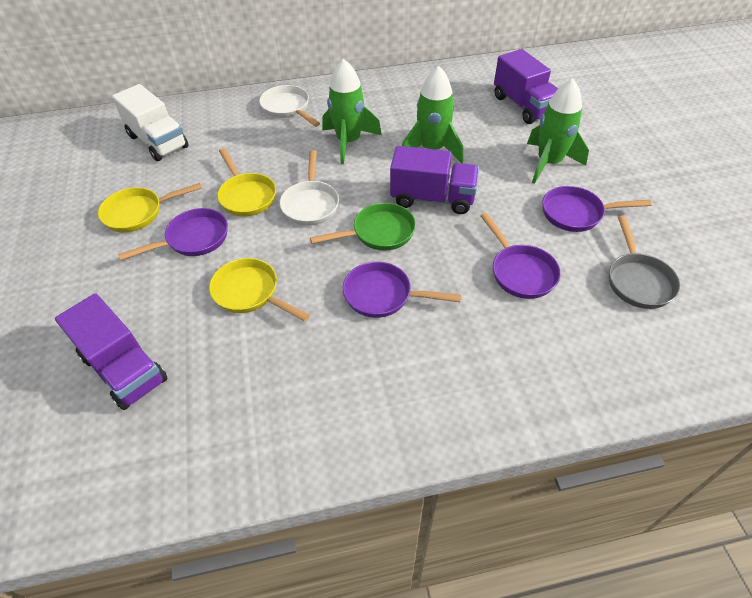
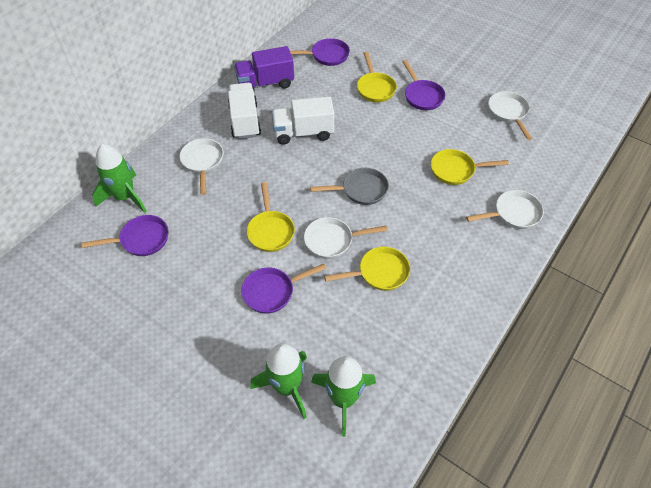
green pan: [310,203,416,251] = 1 -> none = 0
purple truck: [55,293,168,410] [390,146,479,214] [494,49,558,124] = 3 -> [234,46,294,90] = 1
white pan: [259,85,320,127] [280,150,339,226] = 2 -> [180,138,224,195] [304,217,388,259] [466,190,544,229] [488,91,532,140] = 4
white truck: [112,84,189,161] = 1 -> [228,83,261,139] [272,97,334,145] = 2
yellow pan: [98,183,202,233] [209,258,310,321] [217,148,276,217] = 3 -> [247,182,295,252] [324,247,410,291] [357,52,397,102] [431,149,509,185] = 4

